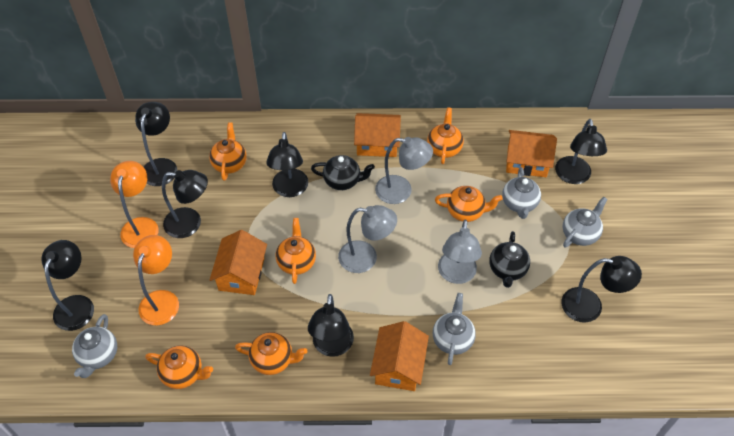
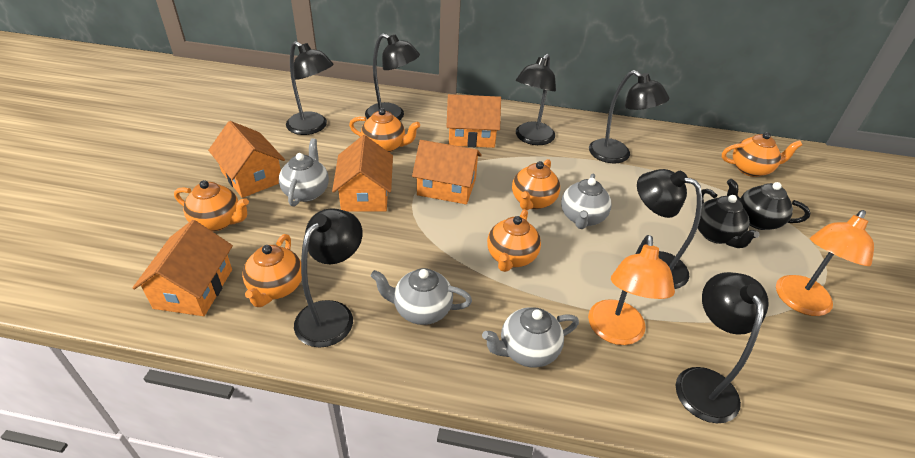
grey lamp: [338,205,397,273] [375,137,433,204] [438,219,482,284] = 3 -> none = 0
orange house: [210,230,267,295] [354,113,401,157] [370,321,429,391] [506,130,557,177] = 4 -> [133,220,233,316] [208,121,285,198] [332,135,393,212] [412,140,482,204] [447,94,501,148] = 5

